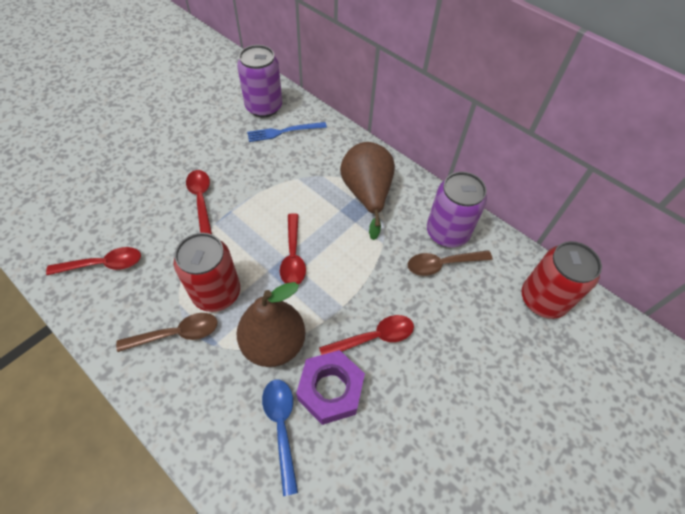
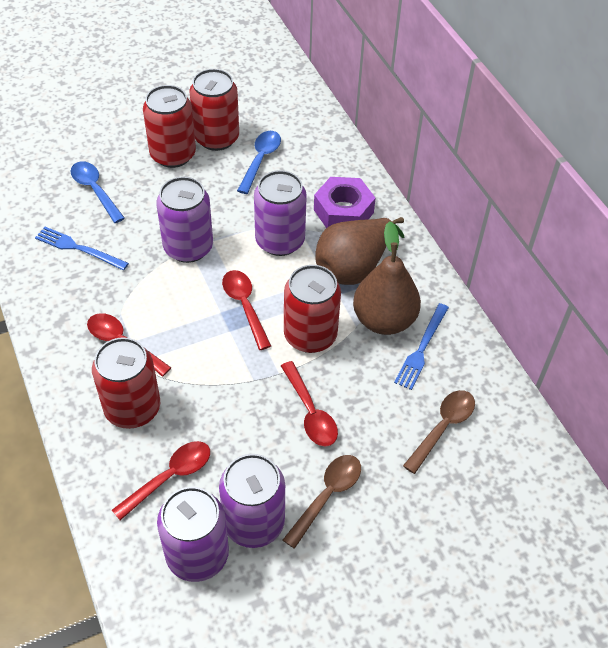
blue fork: [247,122,327,142] = 1 -> [35,227,129,270] [394,303,449,390] = 2
blue spoon: [262,380,298,496] = 1 -> [71,161,125,223] [237,131,281,194] = 2
purple can: [237,45,282,117] [427,172,487,247] = 2 -> [156,177,213,263] [157,487,229,582] [219,454,285,548] [254,170,307,256] = 4
red can: [174,233,240,312] [521,241,602,319] = 2 -> [92,337,160,429] [143,85,196,168] [189,69,239,151] [284,265,341,353] = 4

